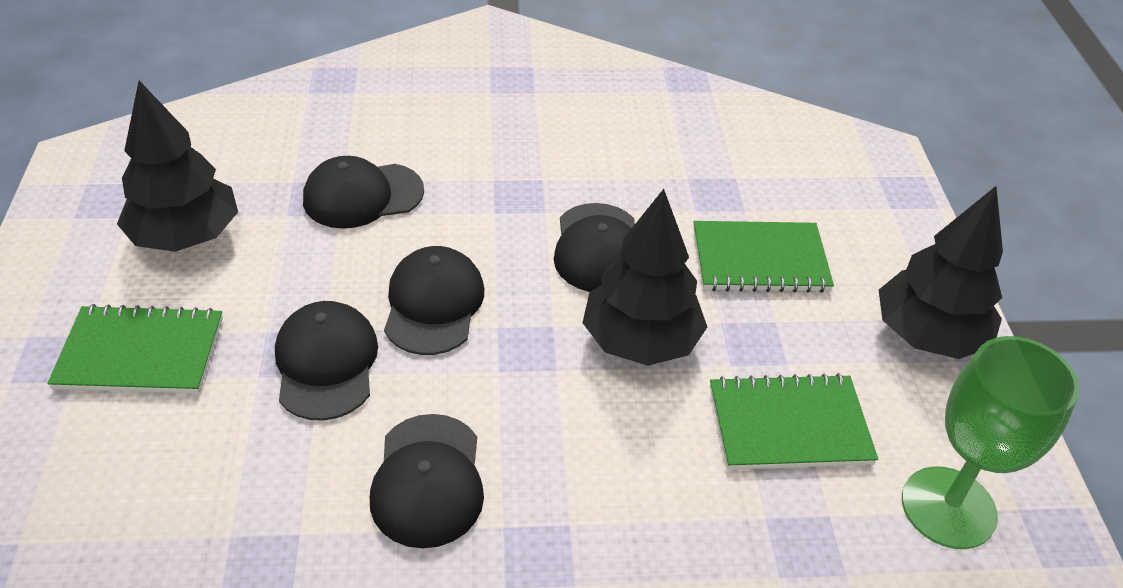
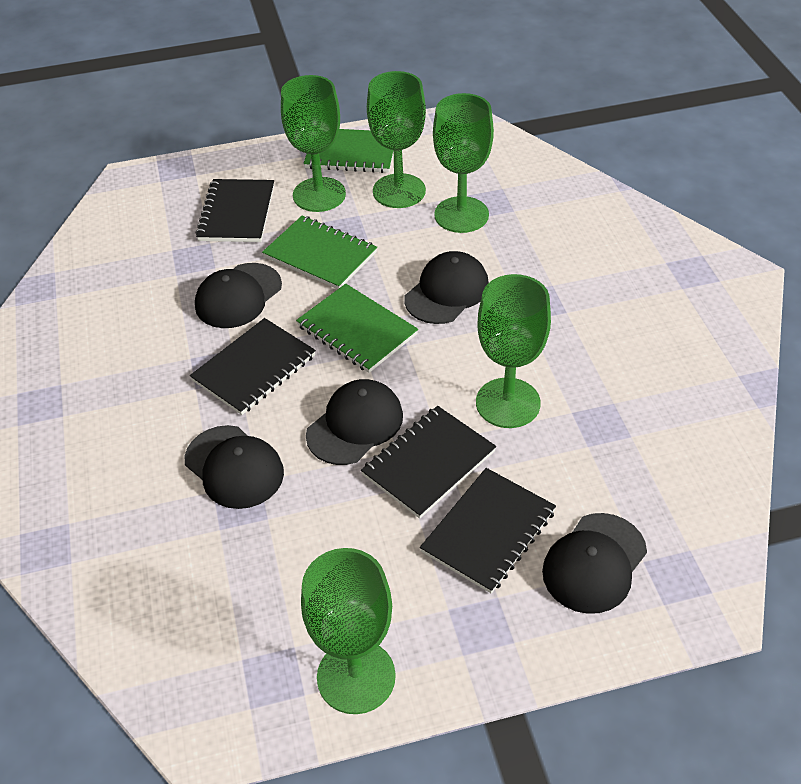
black notebook: none = 0 -> [190,318,316,415] [196,179,274,242] [361,406,496,519] [420,468,556,593] = 4
black tree: [117,81,238,252] [582,189,707,366] [879,186,1003,359] = 3 -> none = 0
green goblet: [902,336,1080,549] = 1 -> [281,75,346,212] [301,548,396,714] [367,71,426,208] [433,93,494,233] [476,274,551,428] = 5

